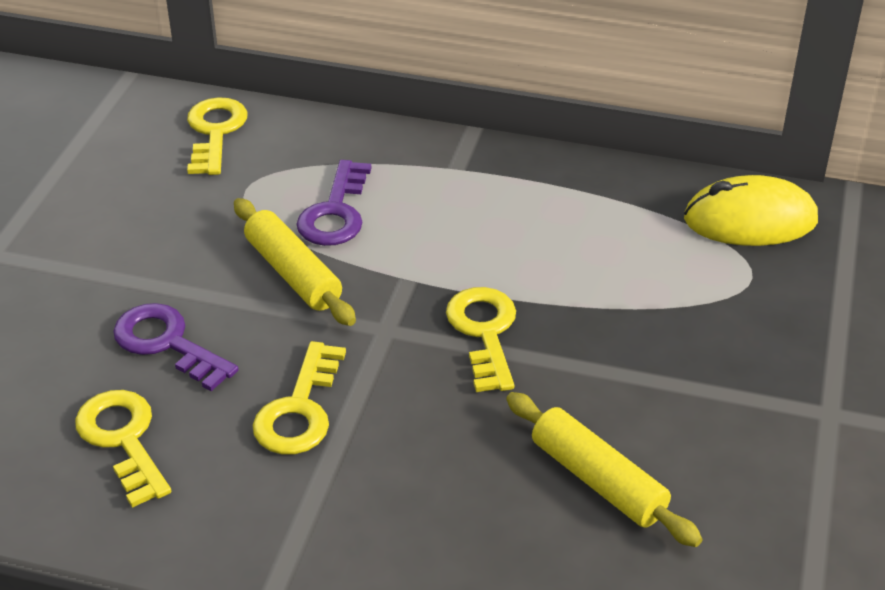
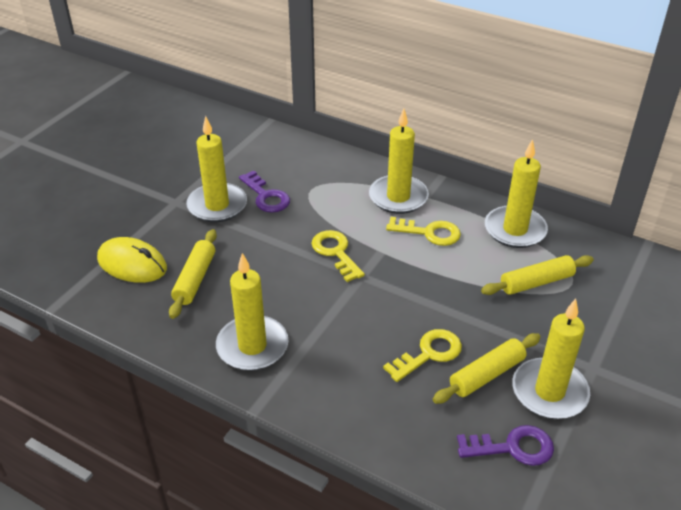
yellow candle: none = 0 -> [186,116,247,222] [216,253,288,371] [369,109,429,214] [485,139,548,248] [512,299,590,419] = 5
yellow key: [75,390,171,508] [187,97,247,175] [252,341,346,455] [446,287,516,392] = 4 -> [311,230,365,282] [383,329,462,382] [386,217,461,246] = 3
yellow rolling pin: [234,198,356,326] [506,392,703,547] = 2 -> [169,229,217,319] [433,333,541,404] [481,255,594,295] = 3

